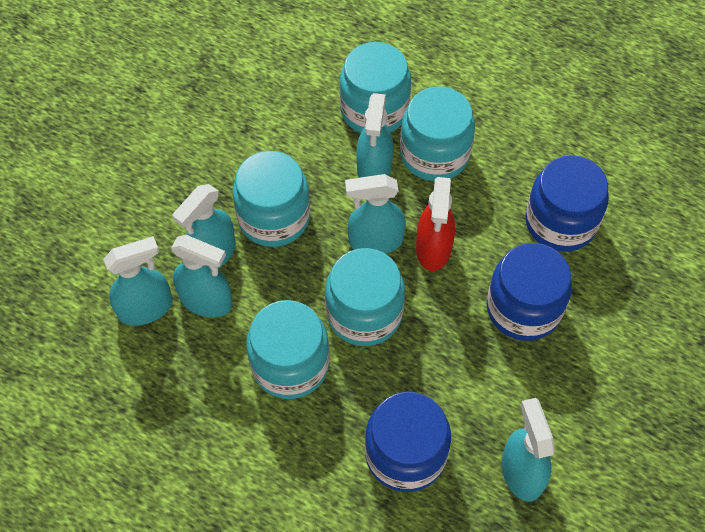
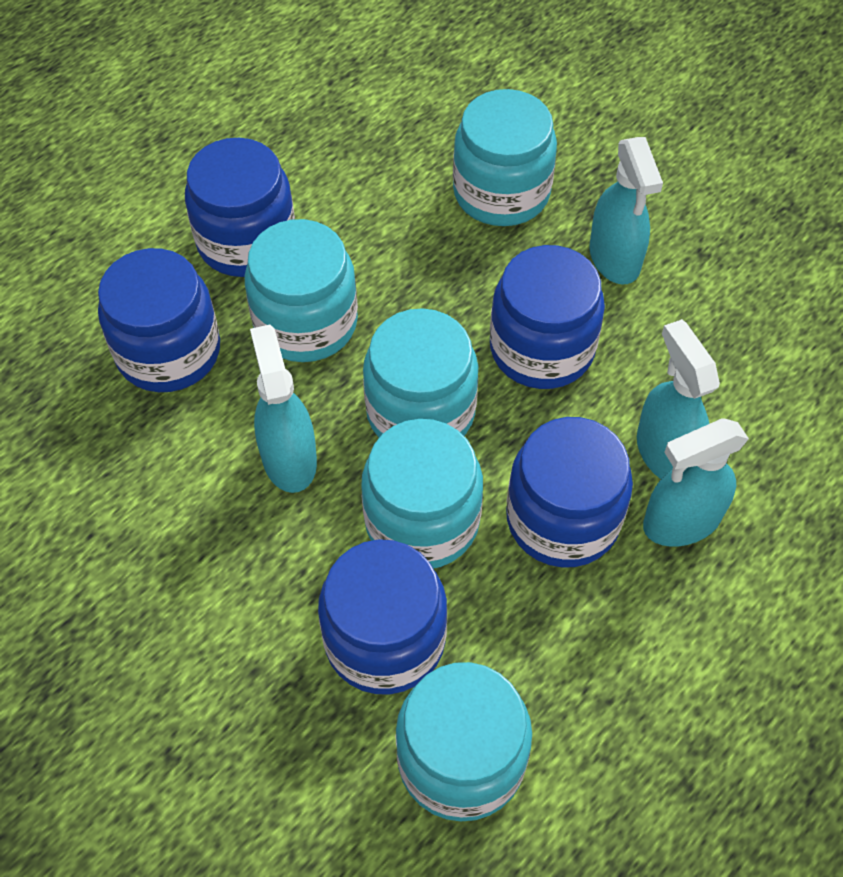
blue jar: [365,392,451,492] [486,243,572,341] [525,155,609,252] = 3 -> [98,248,220,392] [185,138,295,277] [318,539,447,694] [490,245,605,389] [506,417,633,568] = 5
red spray bottle: [416,177,455,271] = 1 -> none = 0
turquoise spray bottle: [104,236,173,326] [171,235,232,317] [172,184,236,269] [345,174,406,254] [356,93,393,178] [501,398,555,502] = 6 -> [250,325,317,493] [589,137,663,284] [637,319,720,479] [643,418,749,547] = 4

